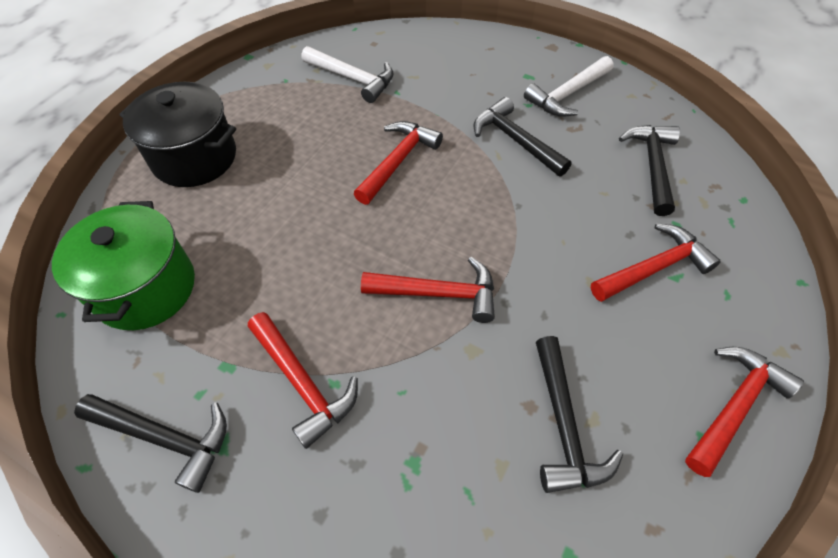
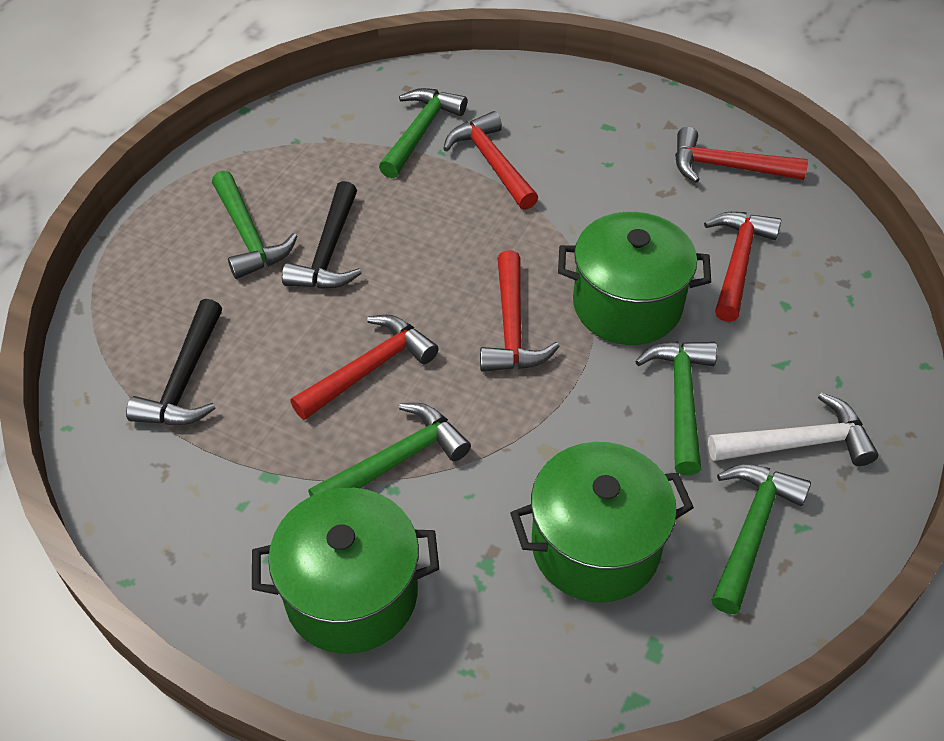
black hammer: [74,394,227,493] [473,97,572,176] [536,336,623,493] [619,125,680,216] = 4 -> [126,299,222,425] [282,181,362,289] = 2
black pot: [119,82,236,187] = 1 -> none = 0
green hammer: none = 0 -> [212,170,297,279] [308,403,471,497] [379,88,467,178] [635,341,717,476] [712,464,811,614] = 5
green pot: [52,201,195,330] = 1 -> [252,488,439,654] [510,442,694,603] [558,212,711,345] = 3
white hammer: [301,46,393,103] [524,56,614,117] = 2 -> [708,392,878,466] = 1

